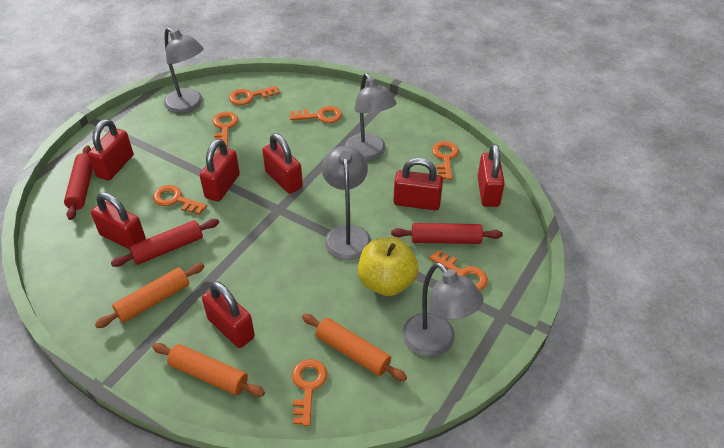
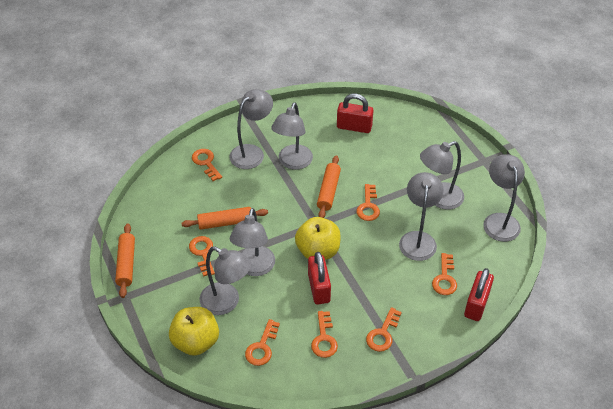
grey lamp: [164,27,204,113] [321,146,371,260] [345,73,396,161] [402,262,483,357] = 4 -> [200,246,251,315] [229,89,273,169] [230,208,275,276] [271,102,313,170] [399,172,444,261] [420,141,464,210] [483,154,525,242] = 7
red padlock: [88,119,133,181] [91,192,146,249] [200,139,240,202] [202,281,255,348] [262,133,303,194] [393,158,443,210] [478,144,505,207] = 7 -> [308,252,331,304] [337,94,374,133] [464,268,494,321] = 3
red rolling pin: [64,145,93,220] [111,219,219,267] [391,223,503,244] = 3 -> none = 0
yellow apple: [358,237,419,296] = 1 -> [169,307,219,356] [295,217,341,260] = 2

